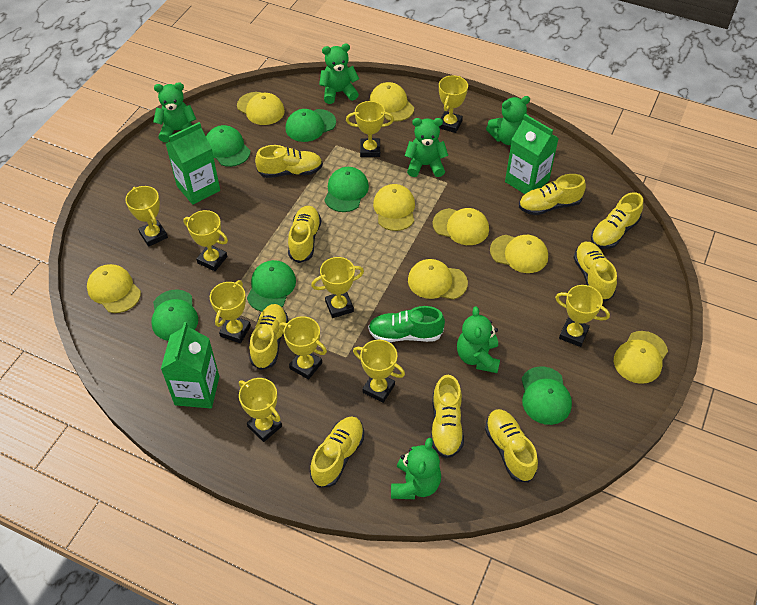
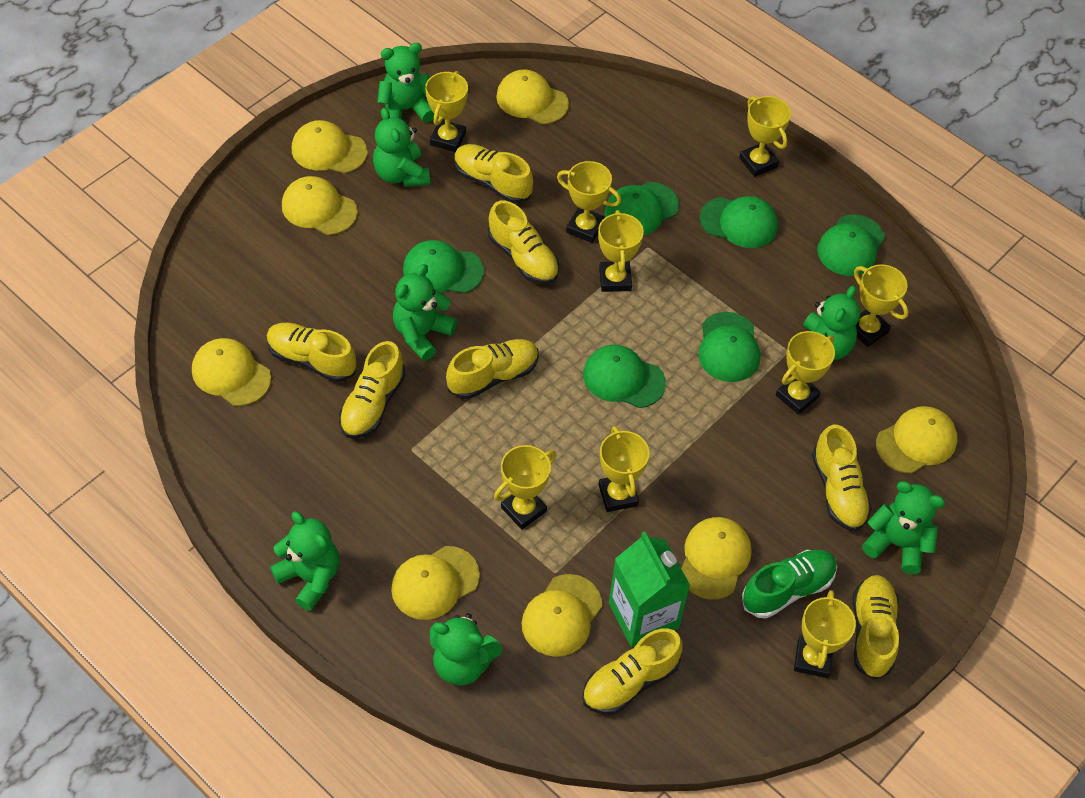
green carton: [161,322,219,408] [166,122,220,205] [505,114,559,194] = 3 -> [609,531,690,647] = 1
green teddy bear: [153,82,196,143] [319,44,359,104] [391,438,441,499] [405,118,448,177] [457,306,500,373] [486,96,530,145] = 6 -> [270,511,339,611] [373,108,430,187] [377,43,434,123] [393,264,457,361] [430,613,502,686] [803,285,860,360] [862,481,945,574] = 7
yellow shoe: [249,304,289,370] [255,145,323,178] [288,206,321,263] [310,416,364,487] [431,375,464,458] [485,409,538,482] [519,174,586,215] [573,242,617,302] [591,192,643,249] = 9 -> [267,323,356,382] [339,341,405,439] [446,339,539,399] [454,144,533,203] [488,201,559,284] [582,628,683,714] [812,425,872,532] [853,575,899,680] = 8
yellow trophy: [125,186,168,247] [183,210,228,271] [210,280,251,343] [239,378,282,442] [279,316,327,380] [311,257,364,318] [346,101,394,157] [353,340,405,403] [439,75,468,133] [555,285,610,347] = 10 -> [425,71,468,152] [494,445,556,530] [557,161,621,243] [598,210,644,292] [599,426,650,512] [739,96,791,177] [776,331,835,415] [794,590,856,678] [854,264,909,347] = 9

